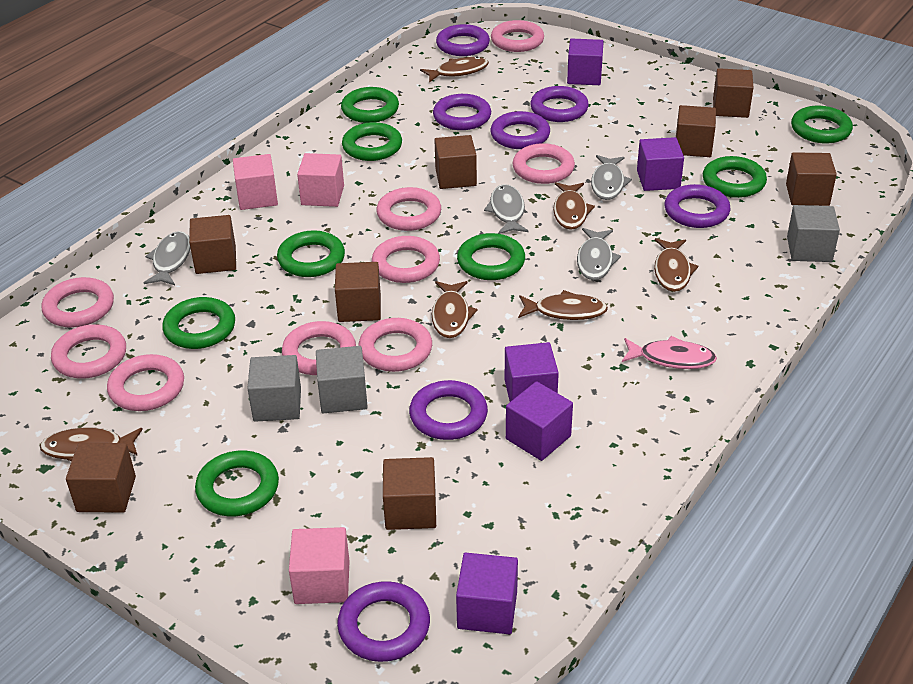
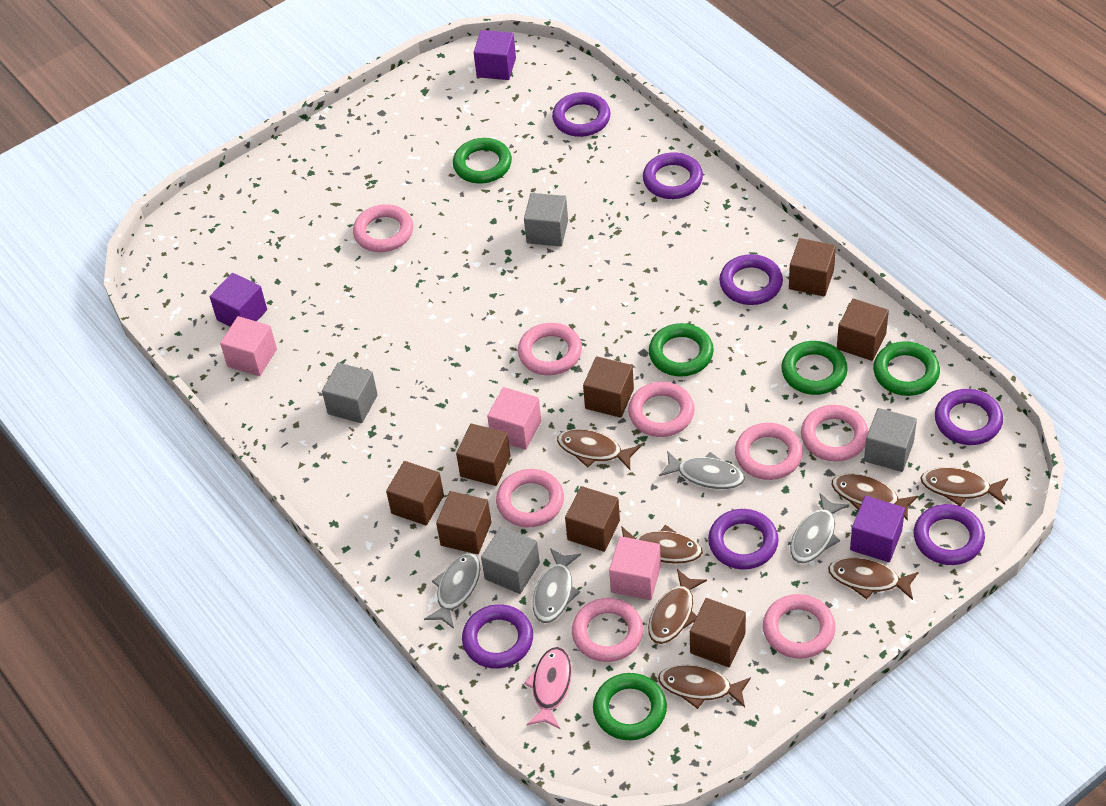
brown fish: [40,428,143,461] [420,57,489,83] [432,281,478,338] [518,290,608,320] [553,182,595,230] [654,238,698,292] = 6 -> [557,429,641,470] [621,525,703,564] [648,569,707,644] [658,665,751,709] [828,558,919,600] [832,473,918,521] [920,467,1008,506] = 7
green ring: [162,297,235,349] [195,450,279,517] [277,230,345,277] [341,87,399,123] [342,122,402,161] [457,233,525,280] [703,156,767,198] [791,106,853,143] = 8 -> [453,138,512,184] [593,673,667,740] [649,323,714,377] [781,341,848,395] [873,341,940,396] = 5
grey cube: [247,355,301,422] [316,346,368,413] [787,205,840,262] = 3 -> [322,363,378,423] [481,526,540,594] [524,193,568,246] [864,408,917,472] = 4
pink ring: [41,277,114,328] [51,324,126,379] [107,354,184,411] [282,321,356,375] [358,318,432,372] [372,236,440,283] [377,187,441,231] [491,20,544,52] [513,143,575,184] = 9 -> [353,204,413,252] [496,469,564,527] [518,323,582,375] [572,598,643,662] [628,382,695,437] [735,423,803,480] [763,594,836,659] [801,405,869,462] = 8
purple cube: [456,553,518,634] [505,342,559,402] [506,381,573,461] [567,39,604,85] [637,137,684,191] = 5 -> [210,273,267,327] [474,30,516,80] [850,496,905,562] = 3

